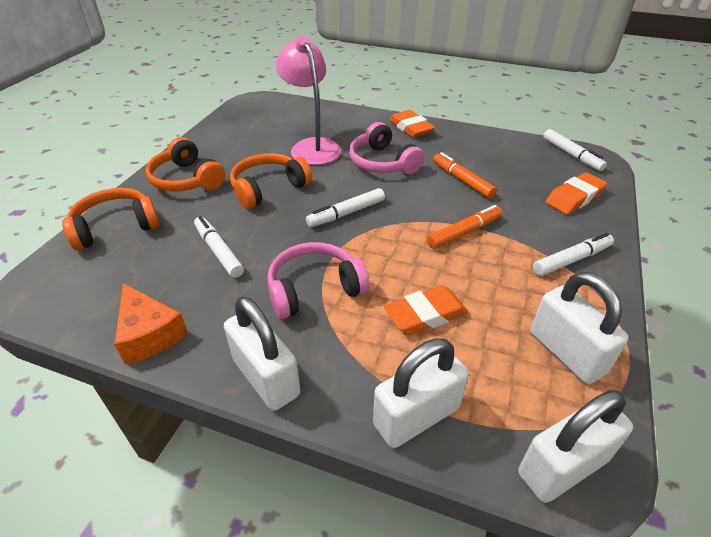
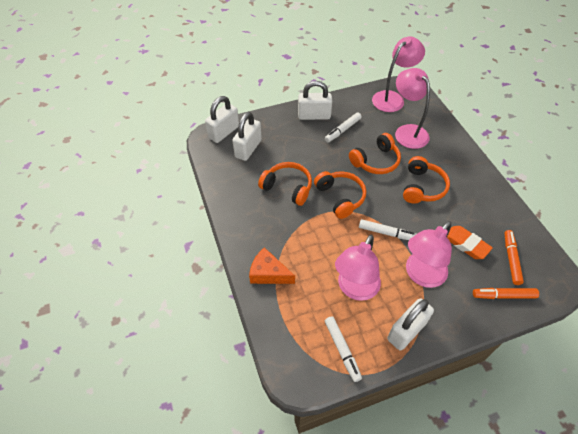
orange eraser: [384,285,468,335] [389,110,435,138] [546,172,608,214] = 3 -> [447,226,493,259] = 1
orange headphones: [62,188,159,251] [146,137,225,192] [230,153,312,209] = 3 -> [258,162,312,206] [314,171,366,219] [349,133,401,174] [403,156,450,204] = 4
pink headphones: [267,242,370,319] [349,122,424,174] = 2 -> none = 0
pink lamp: [276,36,341,165] = 1 -> [335,234,381,301] [372,37,425,112] [395,68,430,149] [406,221,452,288] = 4
white marker: [194,216,244,278] [306,188,385,227] [533,233,614,276] [543,129,607,171] = 4 -> [325,112,362,142] [325,316,362,382] [359,219,416,240] = 3

